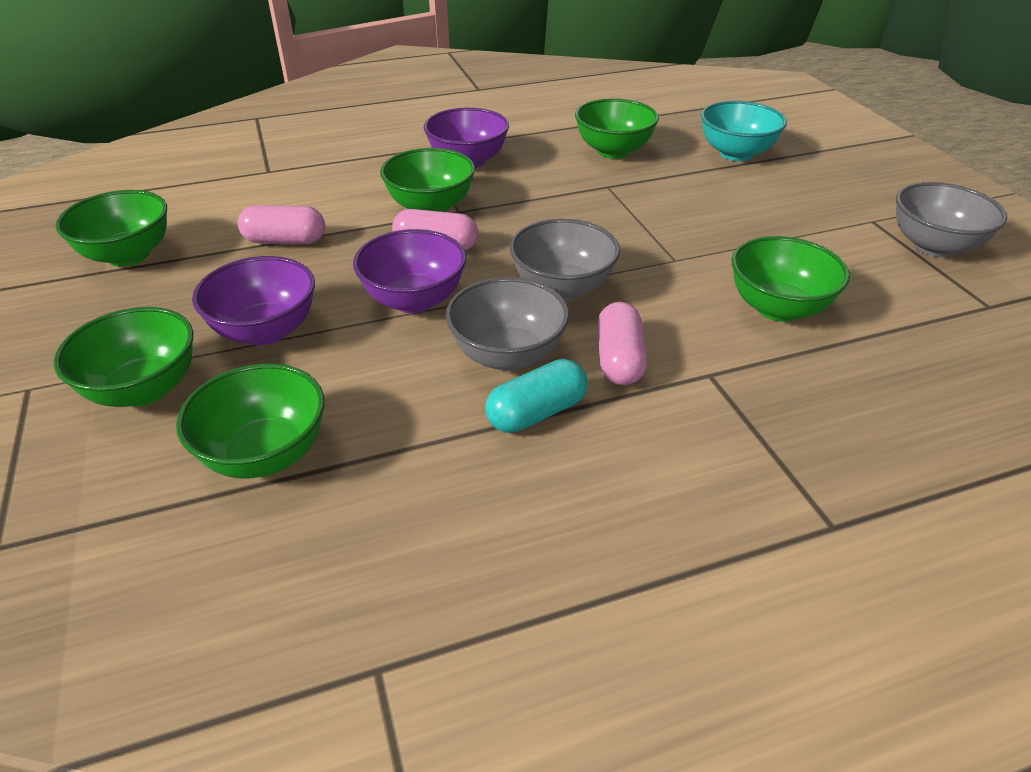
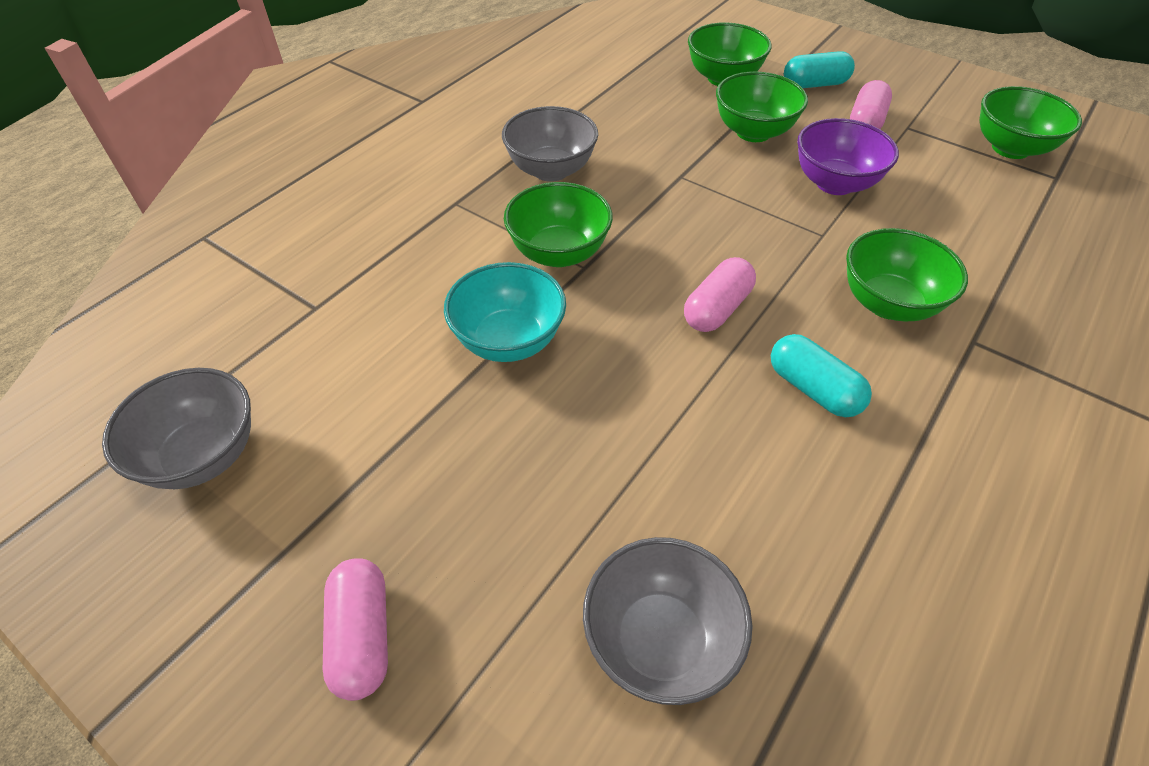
green bowl: [53,307,193,407] [55,190,167,267] [176,363,324,478] [380,148,475,212] [575,98,659,159] [731,236,850,322] = 6 -> [504,182,613,267] [688,22,772,86] [716,72,808,142] [846,228,968,322] [980,86,1082,159] = 5
purple bowl: [192,256,315,346] [353,229,466,313] [424,107,509,168] = 3 -> [797,118,899,195] = 1
turquoise capsule: [485,359,588,433] = 1 -> [771,334,872,417] [784,51,855,88] = 2

